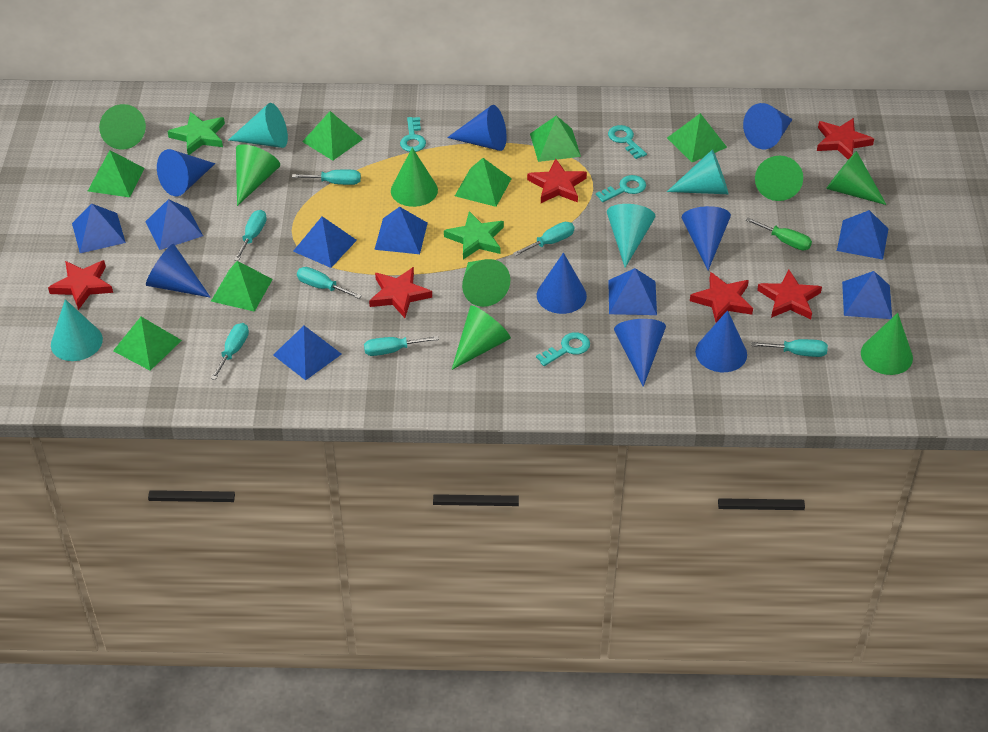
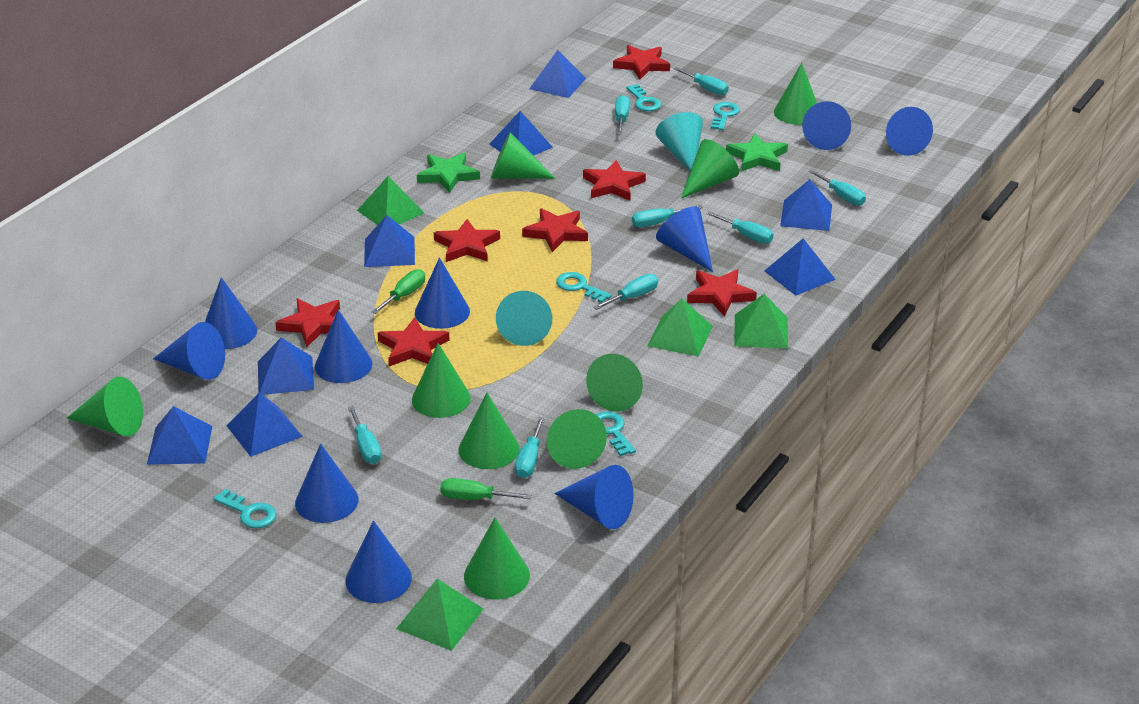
blue cone: [146,244,211,298] [157,149,215,197] [447,105,507,151] [537,253,587,314] [614,319,666,387] [682,206,731,270] [695,310,747,372] [743,103,793,149] = 8 -> [153,322,225,380] [205,277,257,349] [295,444,358,523] [315,310,372,383] [345,521,412,603] [415,257,470,329] [554,465,634,529] [656,206,713,272] [802,101,851,150] [886,107,933,156] = 10
green cone: [99,104,146,150] [236,144,280,206] [391,147,438,207] [452,306,511,370] [462,259,511,307] [755,156,803,201] [826,151,887,205] [861,313,913,375] = 8 -> [67,377,143,436] [412,343,471,418] [459,393,520,469] [464,518,530,599] [491,132,555,179] [547,409,607,469] [586,354,643,412] [681,139,739,199] [774,63,817,125] = 9
green pyramid: [88,150,145,197] [113,317,182,371] [211,261,273,312] [302,111,363,161] [455,158,512,207] [530,116,581,162] [667,113,727,162] = 7 -> [357,176,424,225] [396,578,483,651] [647,299,713,357] [734,294,788,349] = 4
green screwdriver: [745,217,812,250] = 1 -> [372,269,425,314] [440,478,532,500] = 2
red star: [48,260,113,310] [369,267,432,318] [527,159,587,203] [690,272,753,323] [757,270,822,319] [817,118,874,160] = 6 -> [275,298,340,347] [378,317,450,366] [434,219,500,262] [522,208,588,252] [583,160,646,201] [613,45,670,79] [687,270,757,317] = 7
turquoise cone: [51,299,103,361] [229,103,288,148] [607,204,655,268] [667,150,728,194] = 4 -> [496,291,552,346] [656,112,703,171] = 2
turquoise key: [400,117,426,152] [536,332,590,366] [596,175,646,202] [608,125,647,159] = 4 -> [213,489,277,528] [556,272,611,303] [596,411,636,456] [626,84,661,111] [711,102,740,130] = 5
turquoise screwdriver: [211,323,249,380] [234,210,267,261] [292,170,361,185] [297,267,362,299] [364,336,439,356] [513,222,574,256] [751,339,828,357] = 7 -> [348,406,382,464] [515,417,545,478] [593,274,658,310] [615,95,630,134] [632,205,703,227] [674,67,729,95] [707,211,774,244] [809,169,866,206] = 8

